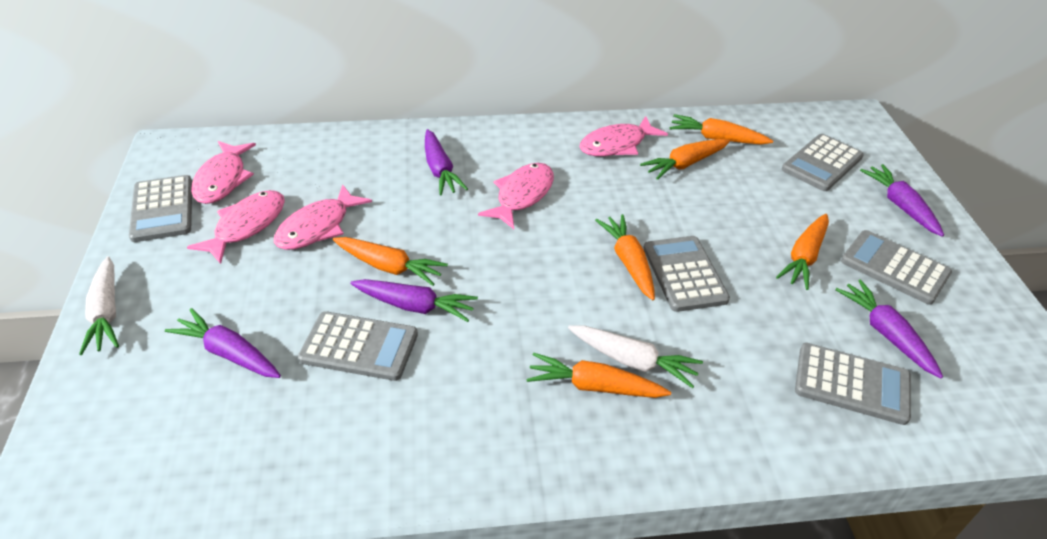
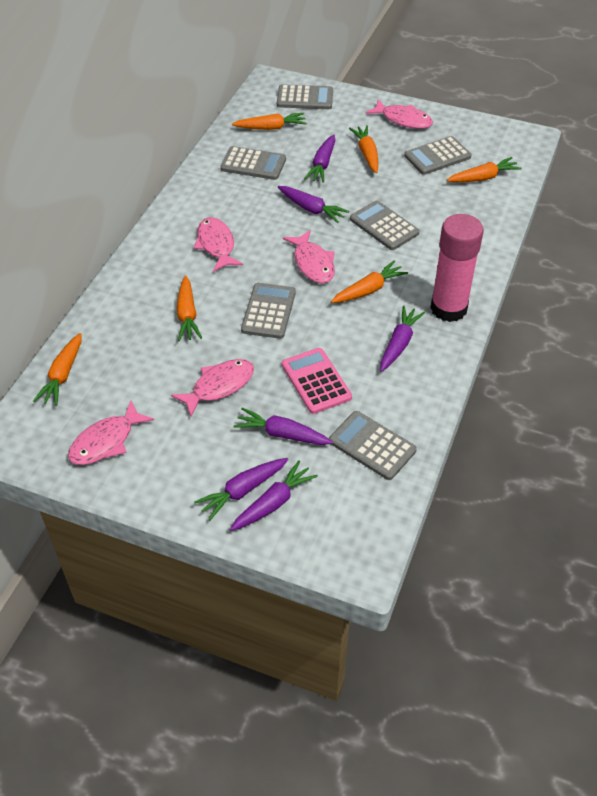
pink calculator: none = 0 -> [282,348,352,414] = 1
pink glue stick: none = 0 -> [430,214,484,322] = 1
purple carrot: [165,308,281,378] [350,279,478,322] [425,129,468,195] [835,280,943,378] [860,164,944,237] = 5 -> [194,458,288,521] [230,460,318,531] [234,408,333,445] [278,186,349,223] [304,134,336,183] [380,305,425,372] = 6
white carrot: [79,256,119,355] [568,325,703,388] = 2 -> none = 0

